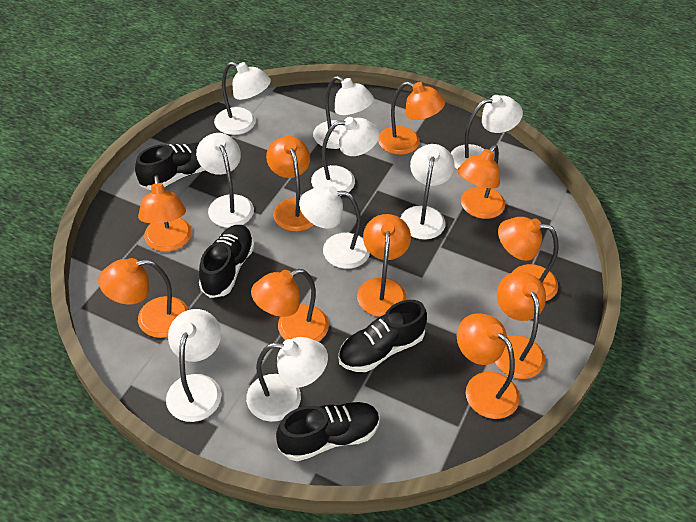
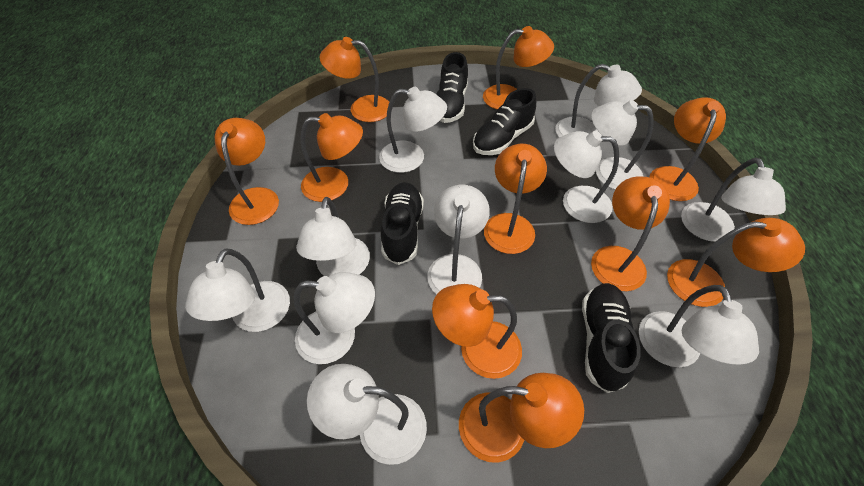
white lamp: [166,309,221,422] [196,133,254,228] [214,62,271,135] [246,337,328,422] [299,186,370,269] [311,117,380,196] [313,76,374,149] [400,144,455,240] [451,95,523,170] = 9 -> [185,249,290,332] [294,272,375,364] [296,197,370,277] [307,364,427,465] [379,87,447,173] [427,185,490,294] [554,131,619,223] [555,64,642,137] [591,100,654,190] [639,285,759,367] [681,158,786,242] = 11

